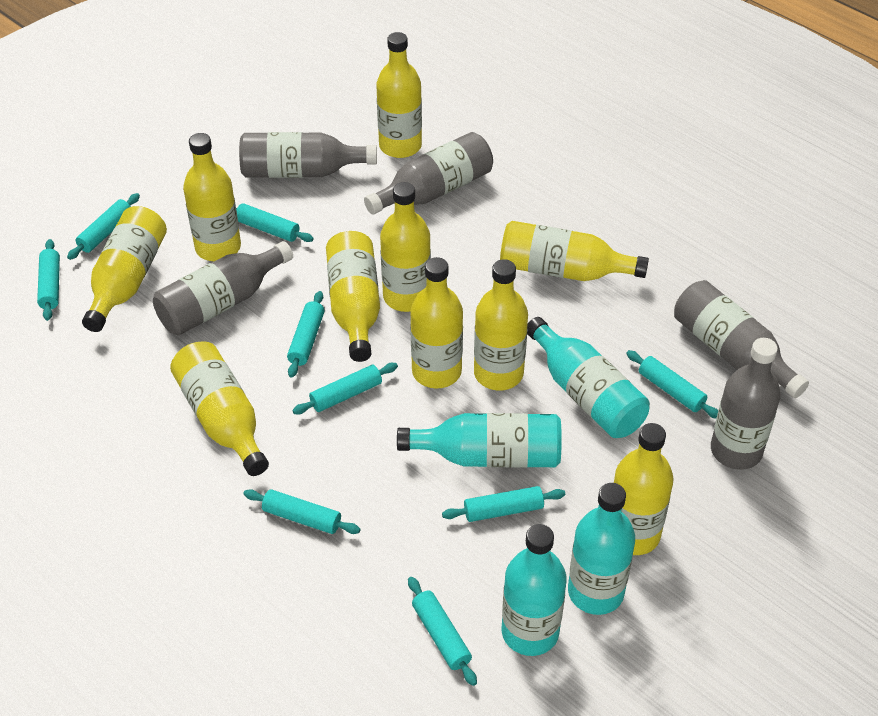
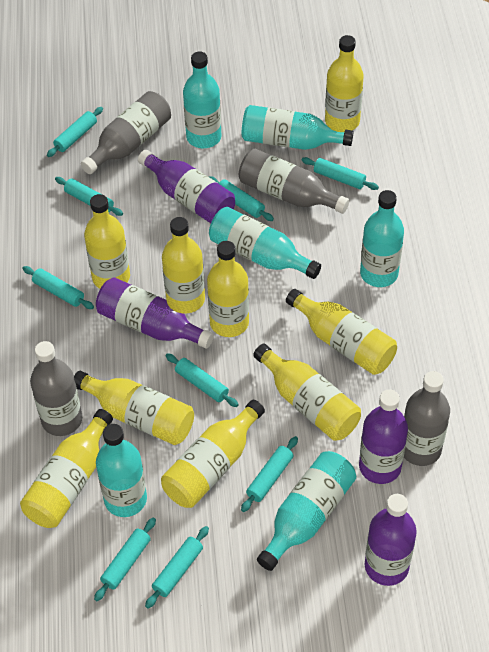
grey bottle: [153,241,293,336] [239,132,377,178] [364,132,493,215] [674,280,809,398] [711,338,781,470] = 5 -> [30,341,82,436] [81,91,171,174] [239,149,349,214] [404,371,450,466] = 4
purple bottle: none = 0 -> [96,277,214,349] [138,150,235,223] [359,389,408,484] [365,494,417,586] = 4
turquoise bottle: [397,413,562,468] [502,524,567,656] [527,317,650,438] [568,483,635,615] = 4 -> [96,424,147,517] [183,52,221,148] [209,207,321,279] [242,105,354,150] [257,451,356,571] [360,190,404,287] = 6
yellow bottle: [82,206,167,332] [170,341,269,476] [183,133,241,261] [326,231,380,362] [376,32,422,158] [380,182,431,312] [410,257,463,389] [474,259,528,391] [500,221,649,281] [614,423,674,555] = 10 -> [20,409,113,528] [74,371,194,445] [84,194,130,289] [161,400,265,508] [162,217,205,313] [207,241,249,337] [253,344,361,441] [286,289,397,375] [325,35,364,130] = 9

